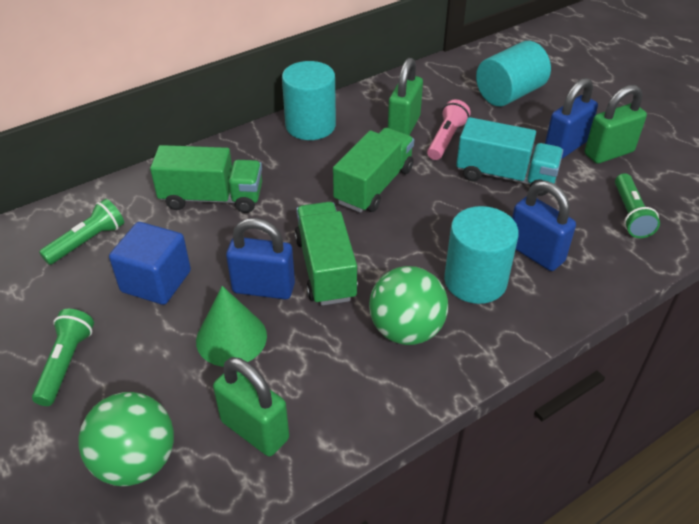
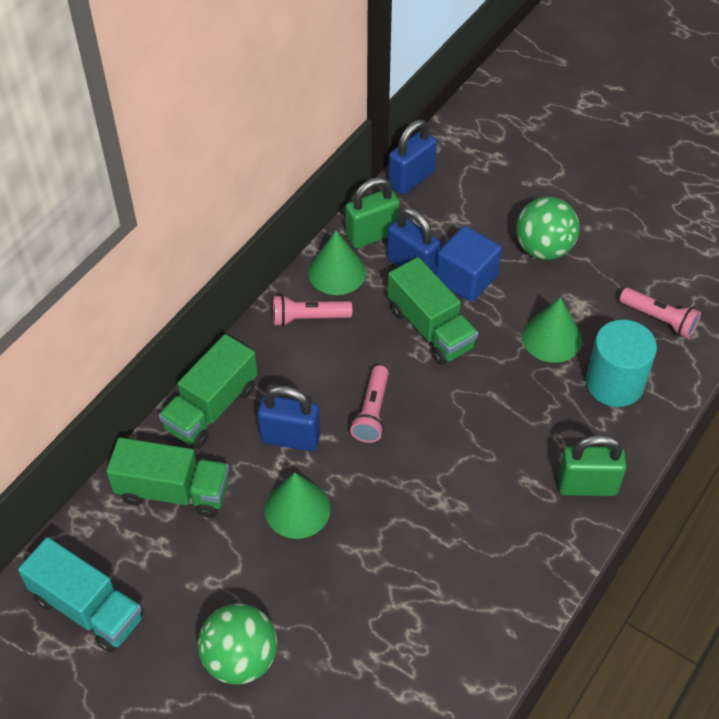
green cone: [196,286,267,367] = 1 -> [265,472,331,539] [308,231,366,295] [522,297,582,363] = 3
green flashlight: [32,309,94,406] [39,199,124,265] [615,173,660,238] = 3 -> none = 0
green padlock: [213,357,289,456] [388,58,423,136] [585,85,647,164] = 3 -> [345,177,400,249] [558,435,627,496] = 2
pink flashlight: [427,100,471,160] = 1 -> [273,295,352,327] [350,365,389,443] [619,288,701,339] = 3
turquoise cylinder: [282,61,336,140] [444,206,519,304] [476,41,551,106] = 3 -> [586,320,657,407] = 1

